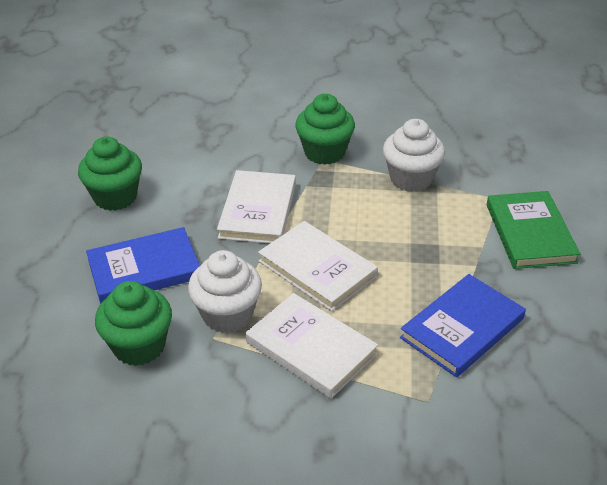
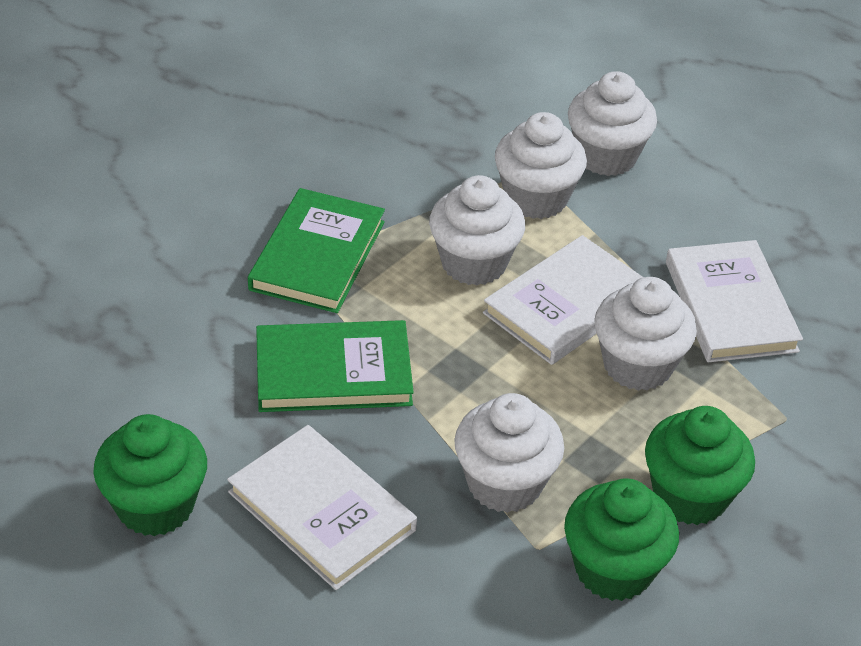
blue book: [86,227,200,304] [400,274,526,377] = 2 -> none = 0
green book: [487,191,581,269] = 1 -> [248,188,385,313] [256,320,414,412] = 2
white cupcake: [188,250,262,333] [383,119,445,192] = 2 -> [429,175,525,286] [454,393,564,513] [495,112,587,219] [568,71,657,176] [594,277,697,391] = 5

